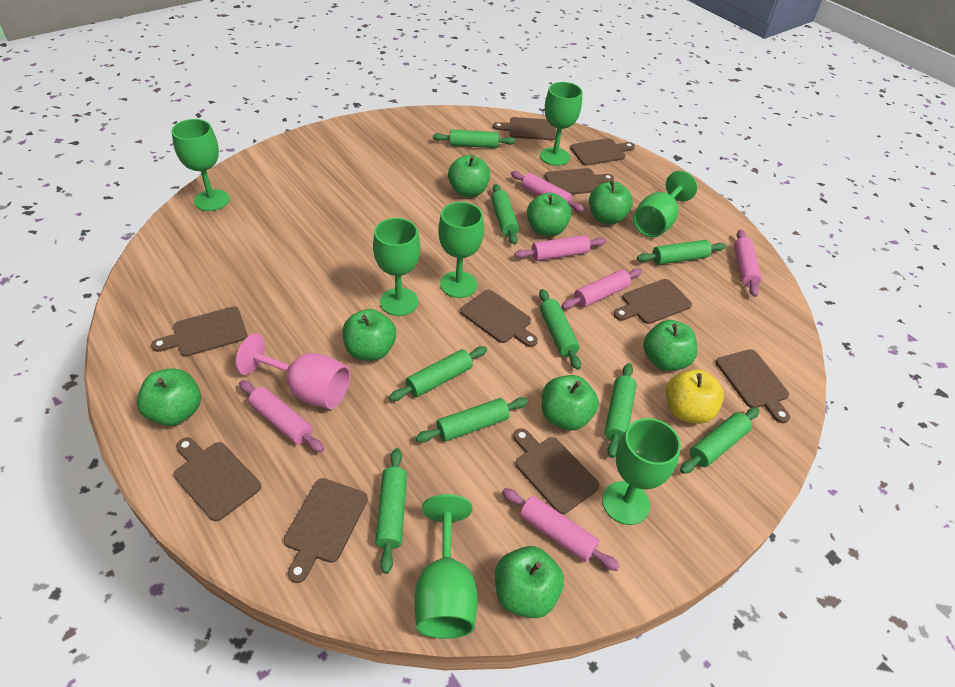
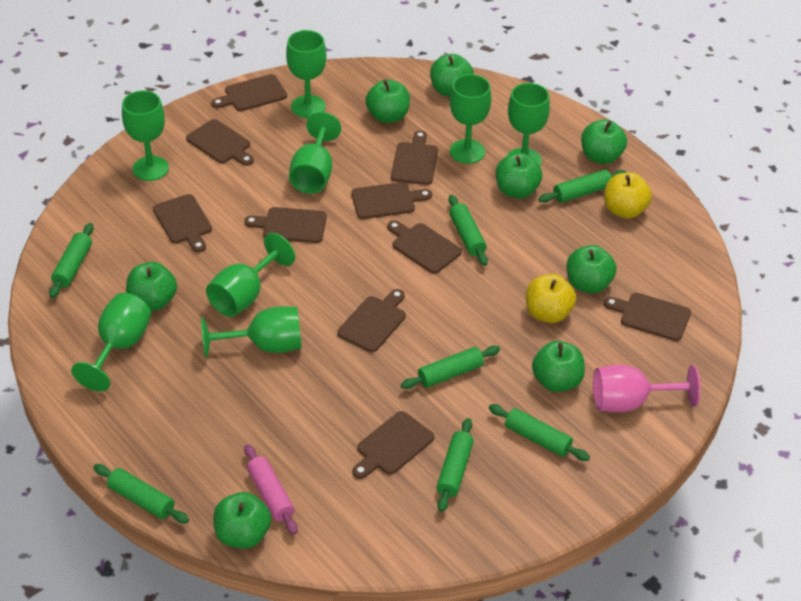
green goblet: [171,119,229,211] [373,218,420,316] [414,494,478,639] [438,202,484,298] [540,82,582,166] [602,418,681,525] [633,171,697,238] = 7 -> [71,293,151,391] [122,90,169,181] [201,306,302,358] [206,233,295,317] [286,30,327,118] [289,112,341,194] [450,74,491,164] [507,83,550,166] = 8
green rolling pin: [375,448,407,574] [389,346,487,401] [416,397,528,443] [433,130,515,148] [491,184,519,245] [539,289,581,370] [604,363,637,458] [637,240,726,265] [680,407,759,474] = 9 -> [49,223,94,298] [93,464,189,523] [401,346,500,389] [437,418,474,512] [448,195,488,266] [489,404,590,461] [539,170,627,203] = 7
pink rolling pin: [239,380,324,452] [502,488,620,571] [511,171,585,212] [515,235,606,261] [561,269,642,309] [734,230,762,297] = 6 -> [244,444,297,535] = 1
yellow apple: [666,369,724,424] = 1 -> [526,274,576,323] [604,172,652,219] = 2

